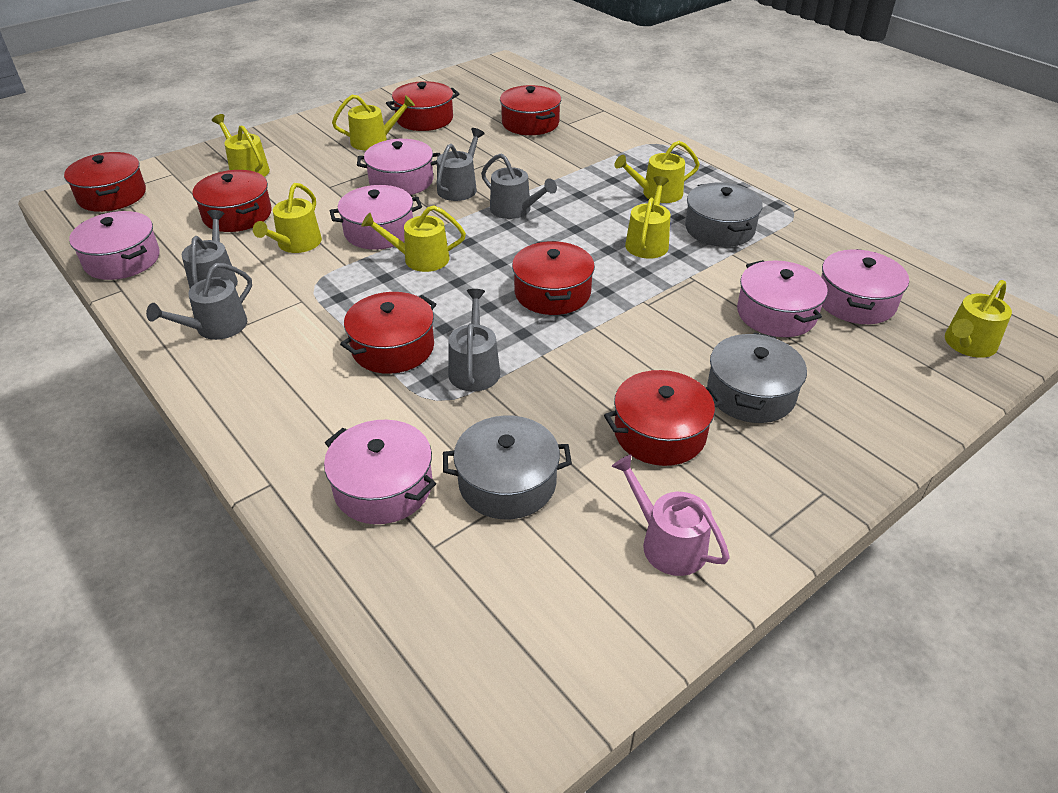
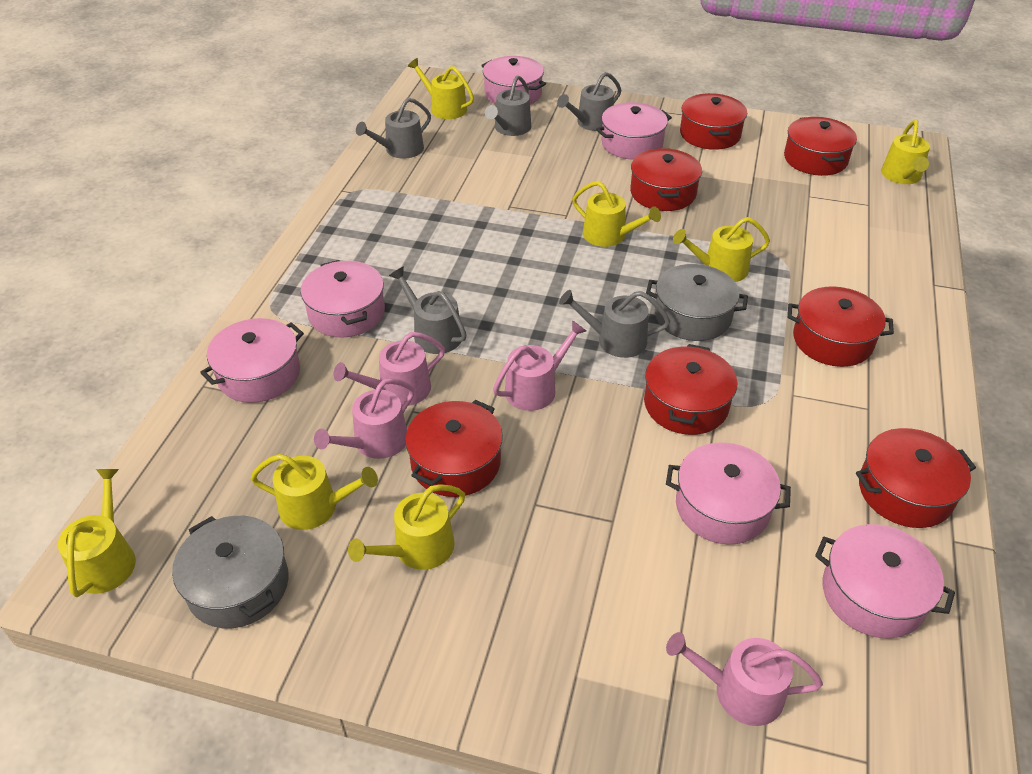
grey pot: [443,416,572,519] [685,182,763,247] [707,332,807,423] = 3 -> [172,516,289,628] [646,264,748,341] = 2
pink watering can: [612,454,730,576] = 1 -> [314,378,414,459] [334,332,445,406] [493,320,586,411] [666,632,823,726] = 4

